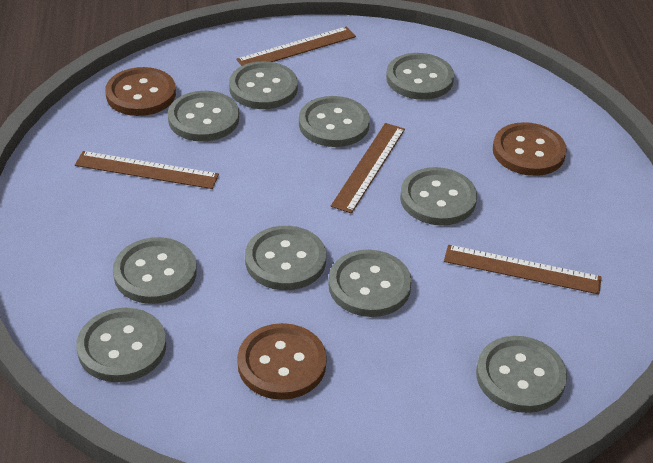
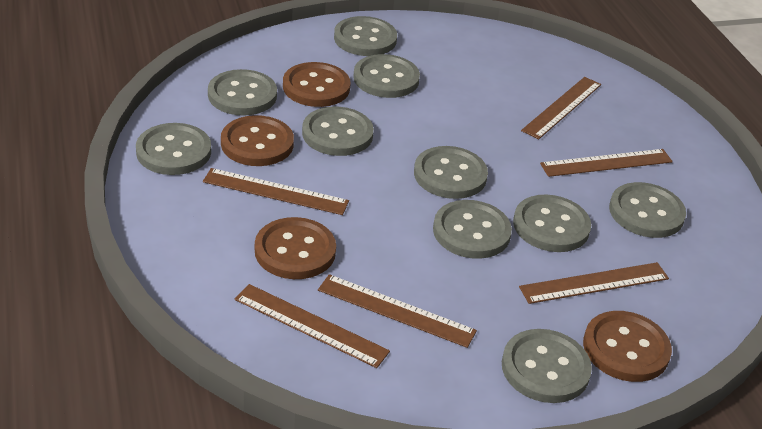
brown button: [105,67,176,116] [237,323,327,400] [493,122,567,176] = 3 -> [221,115,294,166] [255,217,336,279] [283,62,351,107] [583,311,672,382] = 4
brown ruler: [75,151,219,189] [236,26,356,66] [331,123,405,213] [444,245,602,294] = 4 -> [203,168,349,215] [235,284,390,368] [318,274,477,348] [519,262,669,304] [521,77,601,139] [540,149,673,177] = 6

